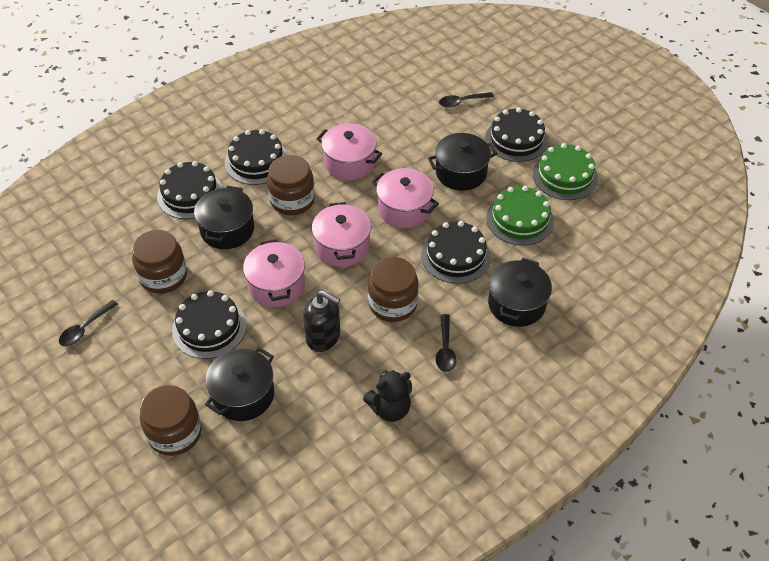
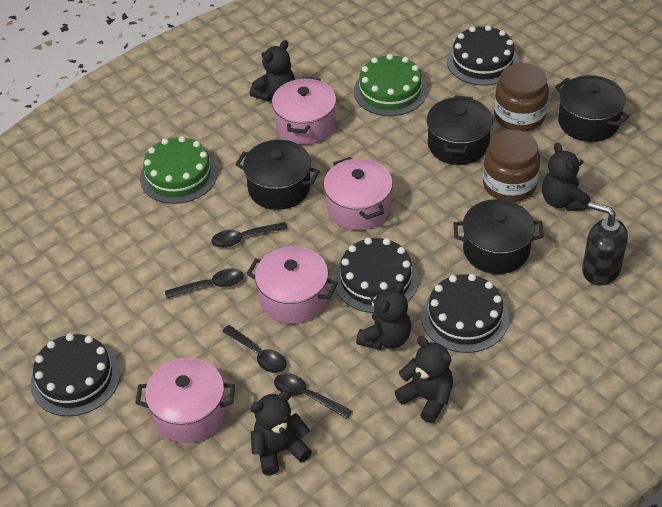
black cake: [157,161,223,219] [172,290,247,359] [225,129,288,185] [421,221,491,284] [485,108,548,162] = 5 -> [30,334,120,416] [334,238,418,313] [421,274,509,353] [447,25,519,85] = 4
black spoon: [59,300,118,346] [436,314,457,372] [439,92,494,108] = 3 -> [165,268,244,298] [211,222,287,248] [222,325,287,373] [274,373,352,419] = 4
black teddy bear: [363,370,412,422] = 1 -> [250,40,295,102] [250,391,312,476] [356,282,411,350] [395,336,453,423] [542,143,590,211] = 5
brown jar: [132,230,187,294] [140,385,202,456] [267,155,315,215] [368,257,419,322] = 4 -> [483,130,540,202] [494,63,549,132] = 2

